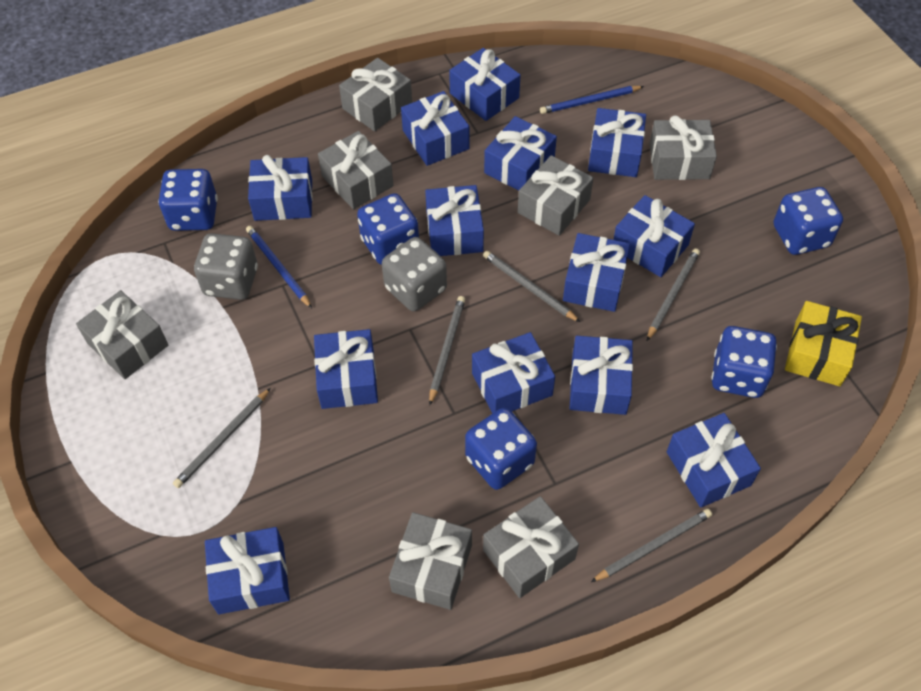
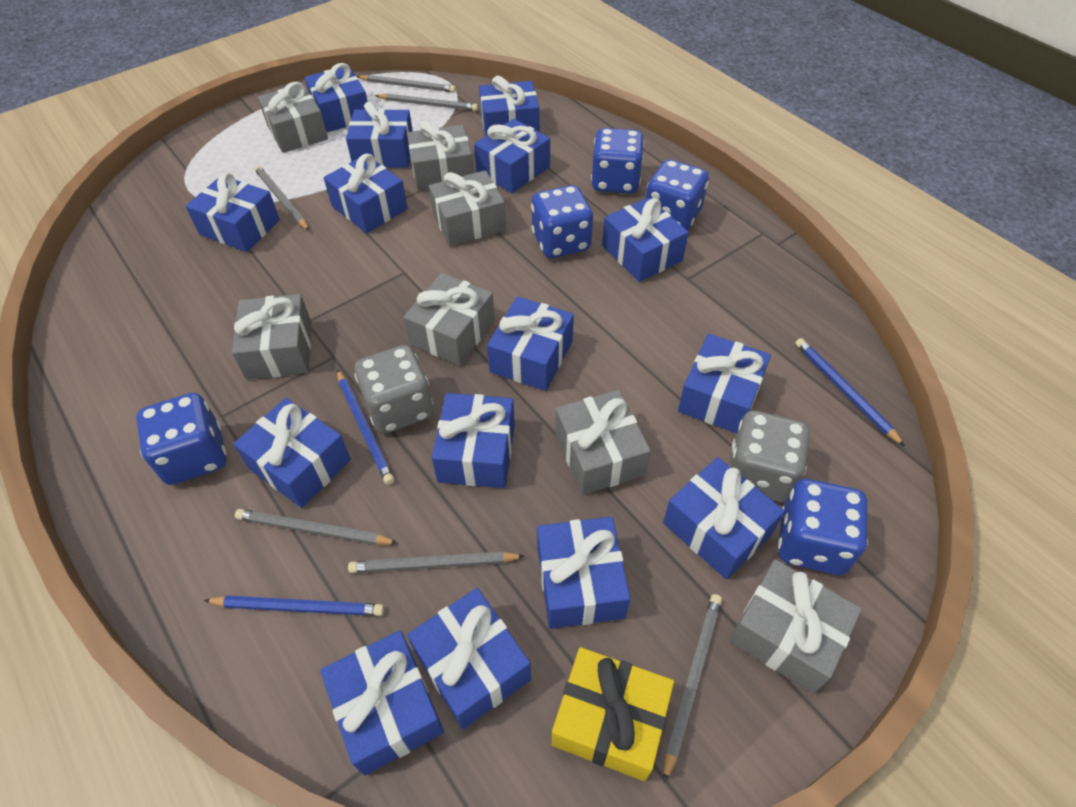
blue gift: [205,527,290,614] [248,155,313,221] [314,329,378,409] [401,91,469,166] [425,185,484,256] [449,48,520,121] [472,332,555,414] [484,116,557,190] [563,233,630,312] [569,336,633,415] [588,108,646,177] [613,195,695,277] [667,413,761,508] = 13 -> [186,173,280,252] [233,398,351,508] [305,63,368,132] [320,631,444,776] [324,154,408,233] [346,102,413,168] [407,588,531,729] [432,393,515,488] [474,119,550,193] [479,76,540,136] [487,296,574,391] [537,517,630,629] [602,197,688,282] [663,457,785,579] [678,334,771,433] = 15
blue pencil: [246,226,312,308] [540,86,644,114] = 2 -> [204,596,384,616] [337,369,394,485] [795,338,905,446] = 3
grey pencil: [173,388,271,488] [429,296,465,406] [483,251,580,322] [591,509,712,582] [647,248,700,341] = 5 -> [235,509,398,545] [254,165,309,231] [348,552,525,573] [357,75,456,93] [375,93,478,111] [664,594,722,783] = 6

